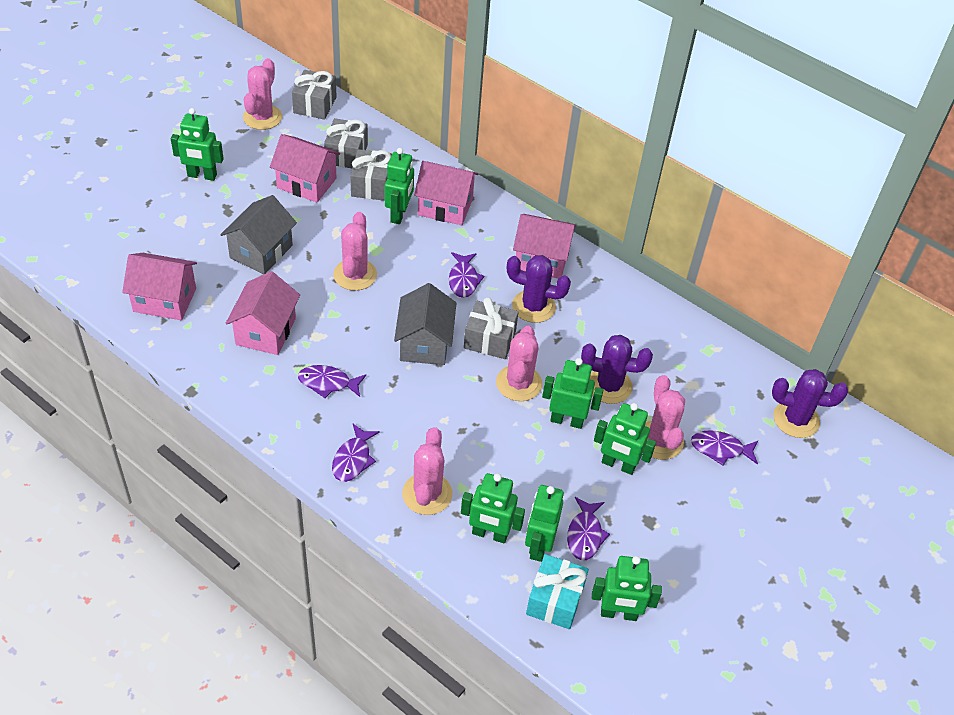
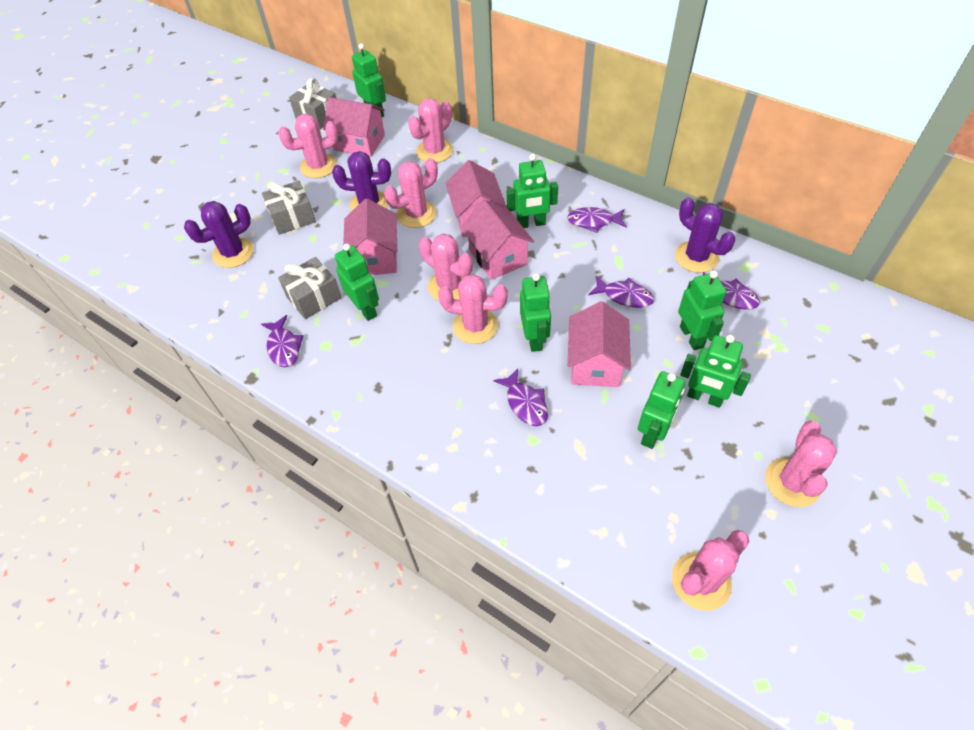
grey gift: [292,70,337,120] [324,118,368,168] [350,149,392,201] [464,297,519,359] = 4 -> [262,181,316,235] [278,257,342,319] [289,78,336,129] = 3
grey house: [220,195,297,274] [394,283,456,365] = 2 -> none = 0
pink cactus: [243,58,282,130] [333,212,377,291] [402,427,452,515] [496,326,542,401] [645,375,685,460] = 5 -> [278,114,339,178] [384,158,438,228] [408,98,453,163] [419,234,473,301] [438,274,508,344] [672,530,749,611] [765,421,837,507] = 7
turquoise gift: [526,554,589,629] = 1 -> none = 0

